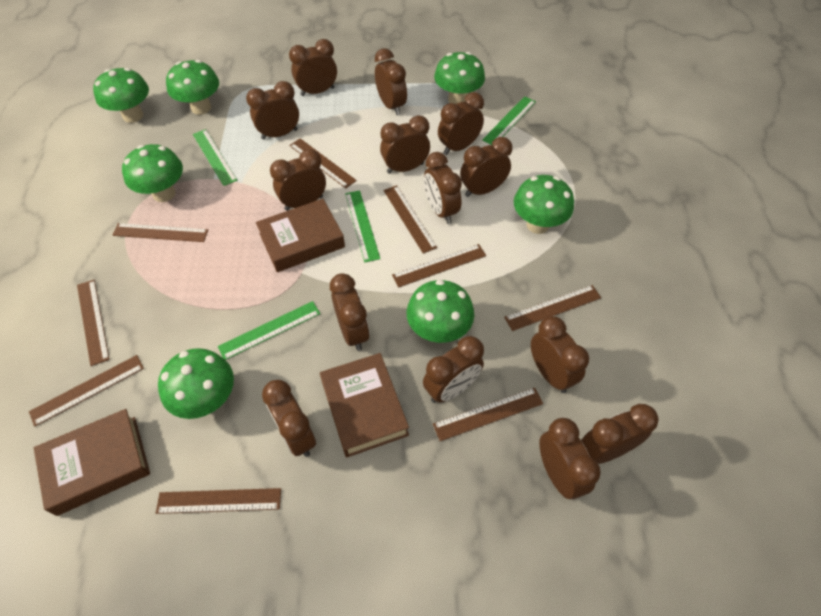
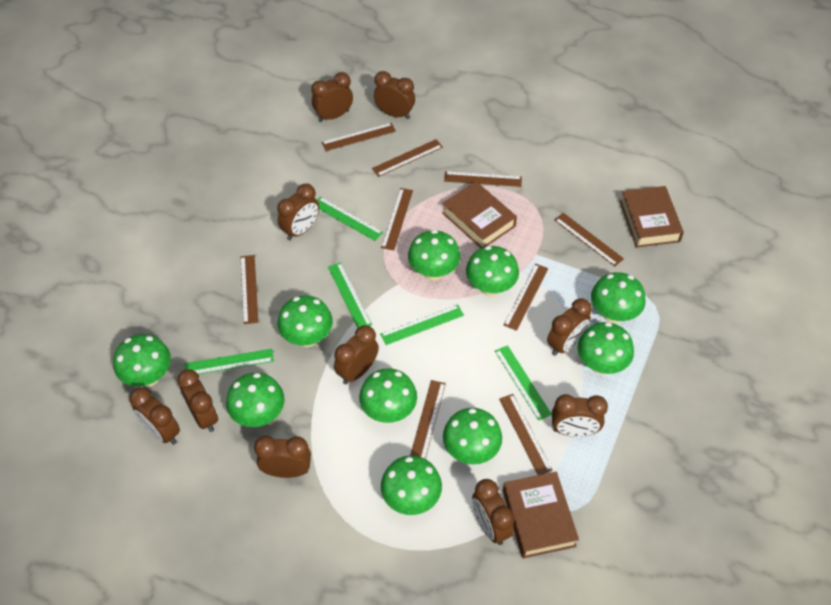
brown clock: [246,81,299,139] [262,380,316,457] [270,149,326,211] [289,39,337,96] [330,273,370,351] [375,48,407,115] [380,115,430,174] [423,336,484,403] [424,152,462,224] [438,92,484,155] [460,137,512,197] [531,316,589,393] [539,418,601,500] [581,404,659,464] = 14 -> [130,387,180,445] [177,369,218,432] [254,436,311,478] [277,184,319,240] [311,72,353,122] [334,325,379,384] [374,71,415,119] [472,479,514,545] [547,298,592,356] [552,394,608,437] = 10
green mushroom: [93,68,149,123] [122,144,183,202] [158,348,234,419] [166,60,219,115] [407,280,474,343] [434,52,485,104] [514,175,574,234] = 7 -> [113,334,171,387] [226,372,285,427] [278,295,333,347] [359,368,417,423] [381,456,442,515] [408,230,460,281] [443,408,502,464] [466,246,519,297] [577,322,634,375] [591,272,646,324] = 10
green ruler: [193,129,238,186] [218,301,320,360] [345,190,380,262] [482,96,536,145] = 4 -> [185,349,274,374] [317,197,383,241] [328,262,372,328] [380,304,464,345] [495,345,552,421] = 5

